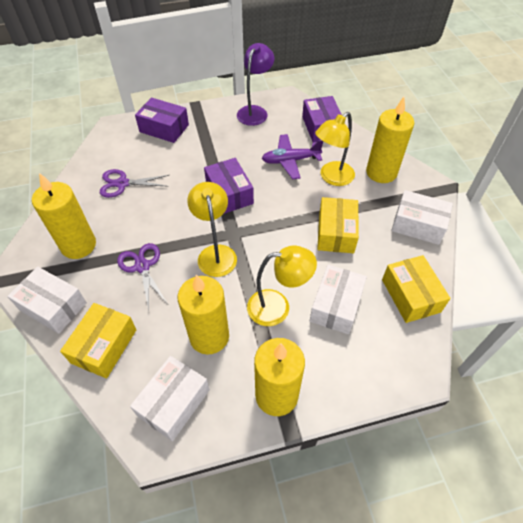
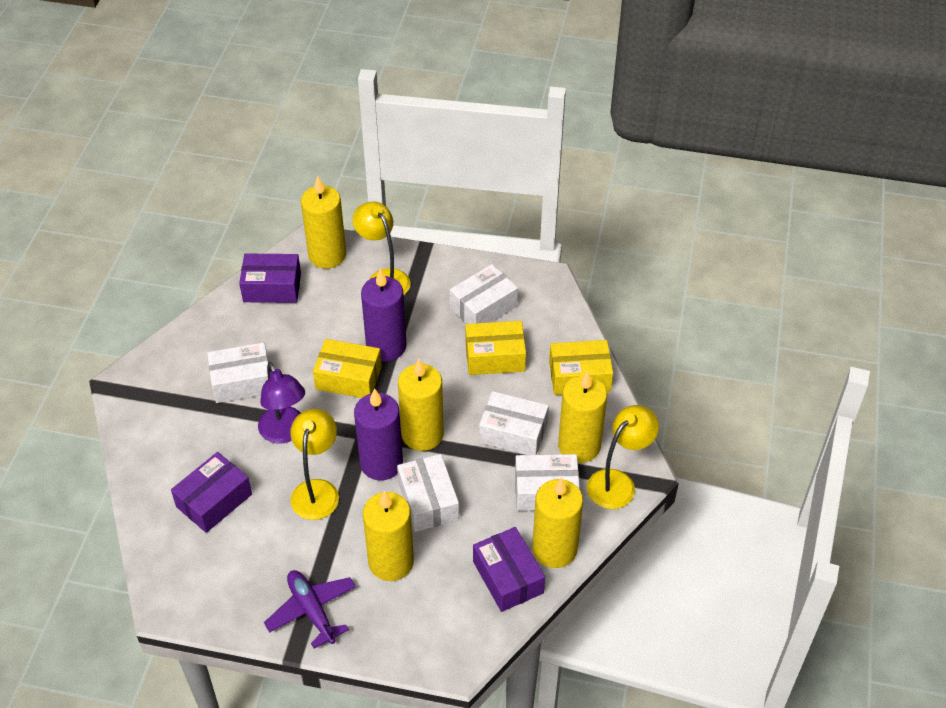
purple candle: none = 0 -> [354,388,403,480] [361,269,406,361] = 2
purple scissors: [100,169,169,198] [117,243,168,311] = 2 -> none = 0
white box: [7,267,87,334] [130,356,210,441] [310,265,367,334] [391,190,453,245] = 4 -> [207,342,269,403] [397,454,459,532] [450,264,518,324] [479,391,549,455] [515,454,580,511] = 5
yellow candle: [32,173,96,259] [178,275,229,355] [254,338,305,416] [366,97,414,183] = 4 -> [301,176,346,269] [363,490,414,581] [398,359,444,451] [532,477,583,568] [558,370,607,463] = 5

